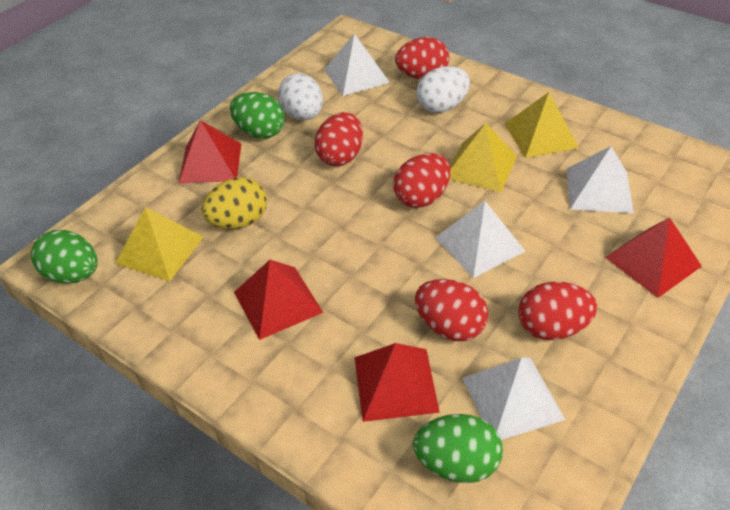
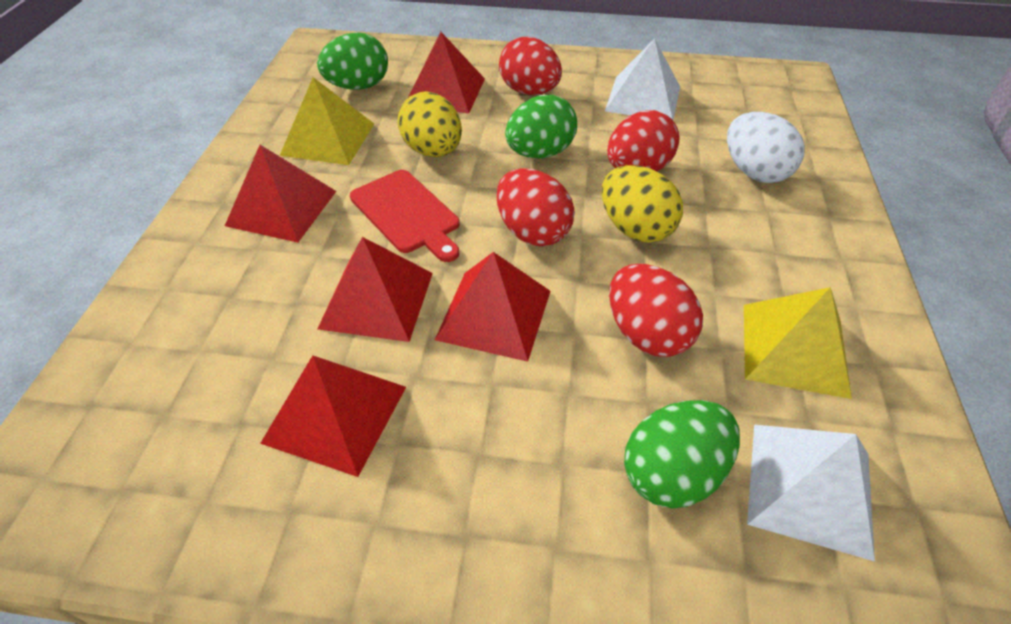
red cutting board: none = 0 -> [350,170,460,262] = 1
red egg: [314,112,363,166] [393,153,451,208] [395,37,450,79] [415,279,488,341] [518,282,597,340] = 5 -> [496,168,574,247] [499,37,562,95] [607,110,679,171] [609,264,703,357] = 4
red pyramid: [178,120,241,184] [234,260,323,340] [354,343,440,422] [605,218,702,298] = 4 -> [225,145,336,243] [260,355,406,477] [317,237,433,342] [408,32,485,114] [435,252,551,362] = 5
white egg: [278,73,323,120] [416,66,470,113] = 2 -> [727,112,804,183] = 1
white pyramid: [324,34,390,96] [435,201,525,278] [462,357,565,440] [567,146,634,213] = 4 -> [605,38,680,120] [747,425,875,561] = 2
yellow egg: [201,177,267,229] = 1 -> [397,91,462,157] [602,165,683,243] = 2
yellow pyramid: [115,207,204,281] [450,123,517,192] [505,92,579,158] = 3 -> [280,77,374,165] [744,287,852,399] = 2

